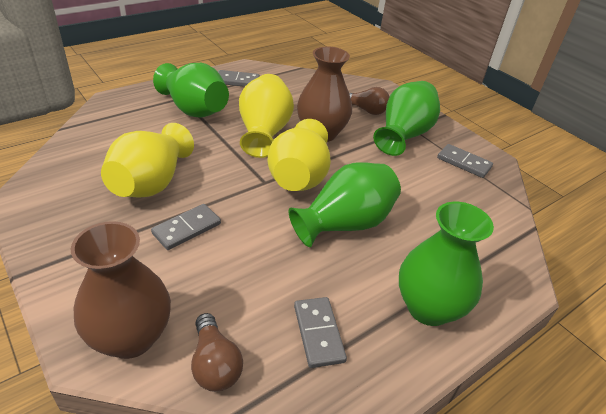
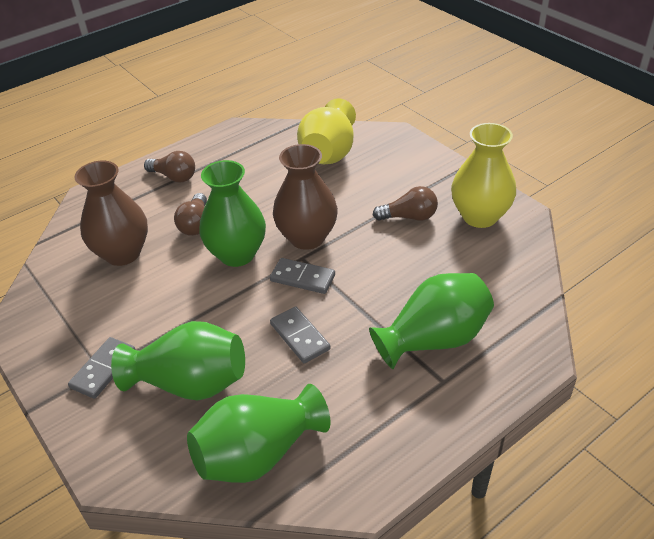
brown light bulb: [191,313,243,392] [349,87,390,115] = 2 -> [144,151,195,182] [174,193,207,236] [373,186,438,221] = 3
grey domino: [151,204,221,250] [218,70,260,87] [294,297,347,368] [437,144,493,178] = 4 -> [68,337,136,399] [270,258,335,294] [270,306,330,363] = 3
yellow vase: [101,123,194,198] [239,74,294,158] [267,119,331,191] = 3 -> [297,98,356,164] [451,123,516,228] = 2

